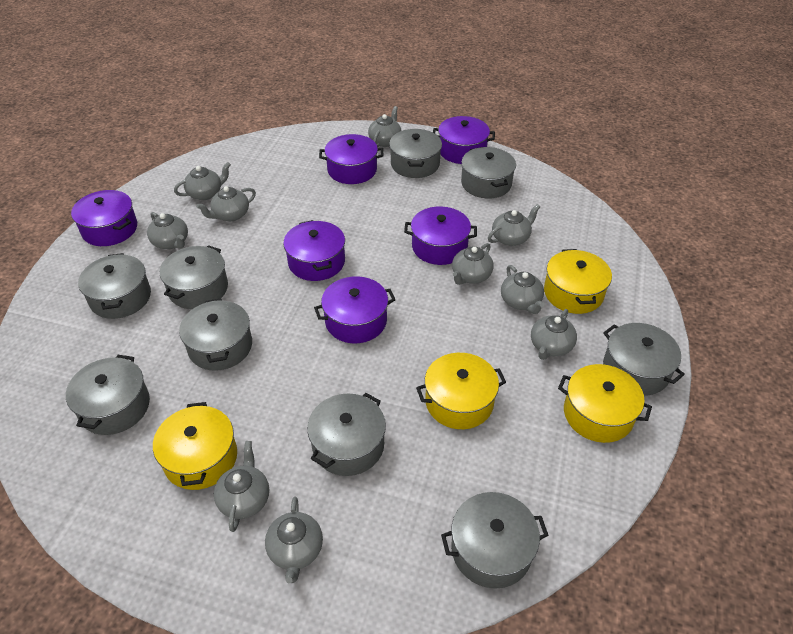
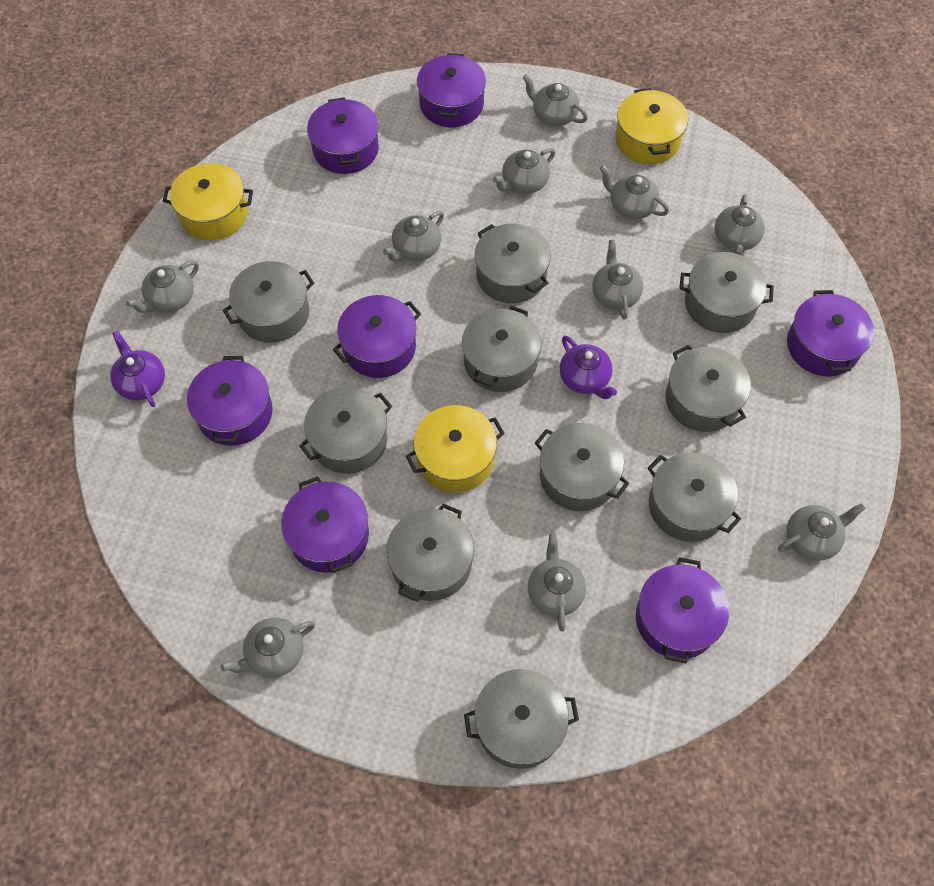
grey pot: [66,355,150,435] [78,253,151,319] [160,245,228,309] [179,299,252,371] [307,393,386,476] [389,129,442,178] [441,492,548,589] [461,147,516,198] [603,323,685,396] = 9 -> [223,261,315,343] [299,387,392,474] [386,504,474,602] [462,305,541,392] [464,669,579,769] [475,224,551,303] [535,423,629,511] [647,452,741,542] [665,345,751,432] [679,252,774,333] = 10
purple pot: [71,190,137,246] [283,220,345,281] [314,276,396,343] [319,134,384,184] [404,207,477,265] [433,116,495,164] = 6 -> [187,356,273,446] [281,476,369,573] [307,97,379,174] [333,295,421,378] [417,53,486,127] [636,557,729,663] [787,290,874,376] = 7
purple teapot: none = 0 -> [110,330,165,407] [560,336,617,399] = 2
yellow pot: [153,402,237,490] [416,353,506,429] [544,249,612,314] [558,364,652,443] = 4 -> [163,163,253,240] [406,405,505,493] [615,88,688,164] = 3

